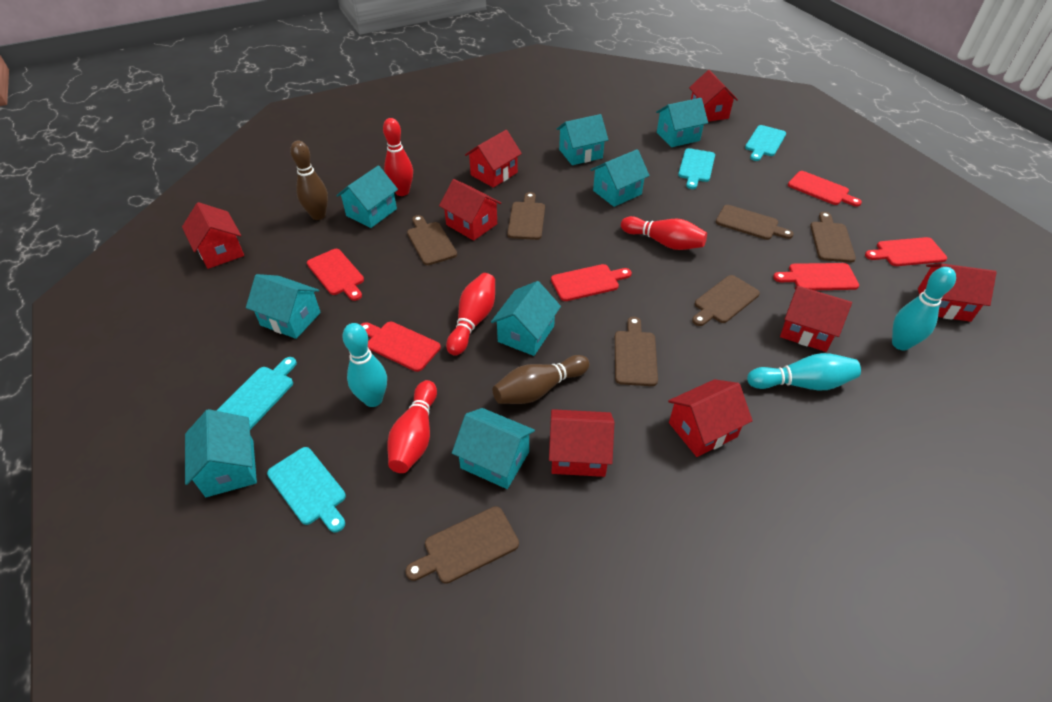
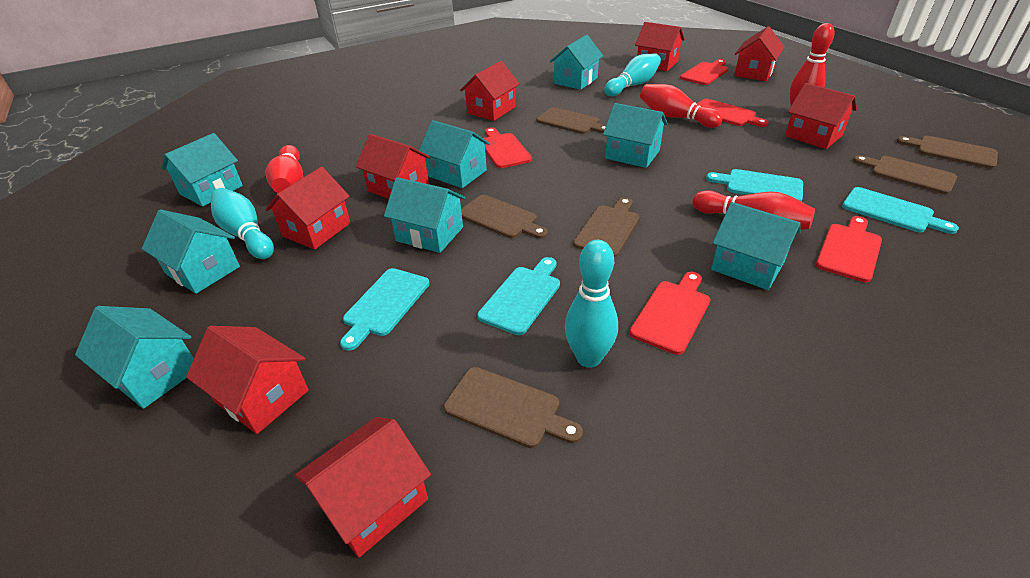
brown bowling pin: [290,141,328,220] [493,355,589,404] = 2 -> none = 0
brown cutting board: [406,506,519,584] [407,215,457,265] [507,192,545,240] [615,317,658,386] [692,275,760,326] [716,205,794,240] [810,212,856,263] = 7 -> [444,367,583,448] [461,195,548,239] [536,107,606,134] [573,197,640,257] [853,155,957,194] [897,136,998,169] = 6
red cutting board: [307,249,364,301] [361,322,441,372] [551,264,632,301] [773,263,859,290] [788,171,862,207] [865,237,947,266] = 6 -> [483,127,532,168] [629,272,711,355] [680,59,728,85] [697,99,769,127] [816,216,882,282] = 5

